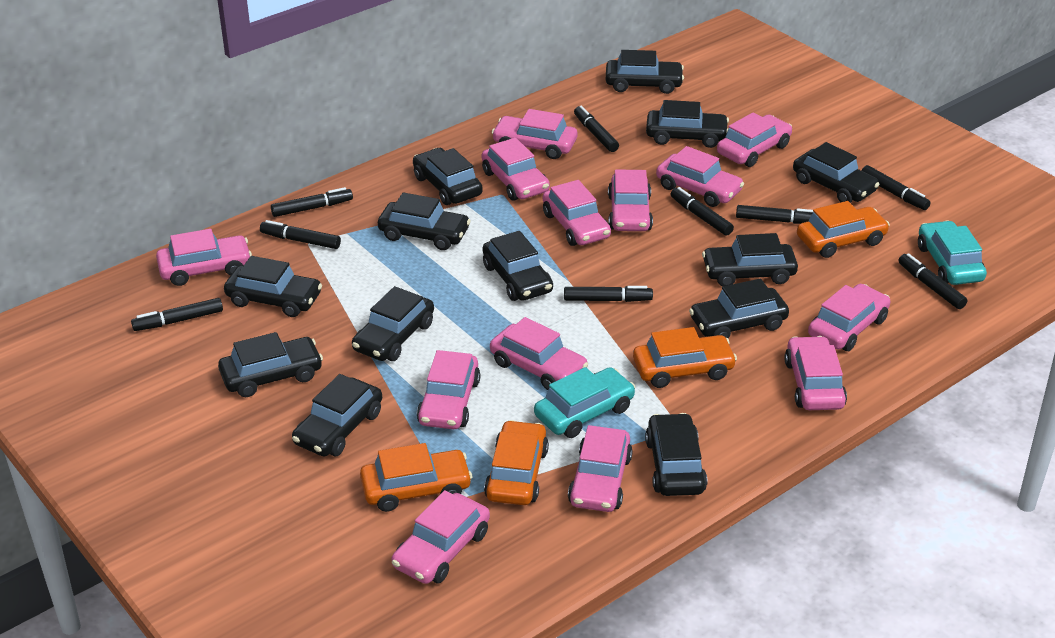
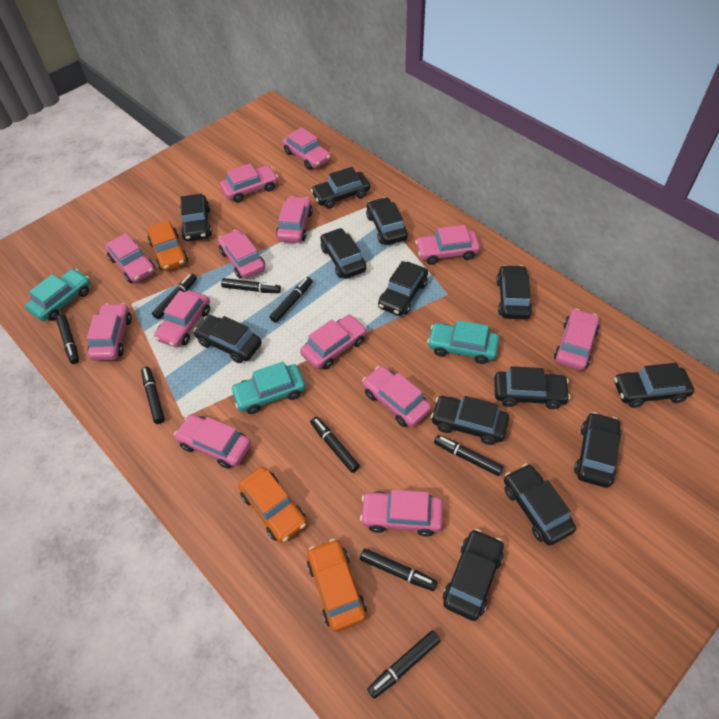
orange car: [360,443,472,512] [484,420,549,505] [633,327,737,388] [797,201,890,258] = 4 -> [147,221,188,271] [238,467,307,543] [307,539,367,632] = 3
turquoise car: [534,367,635,438] [918,221,987,285] = 2 -> [25,269,91,321] [230,362,306,414] [427,320,499,364] = 3

